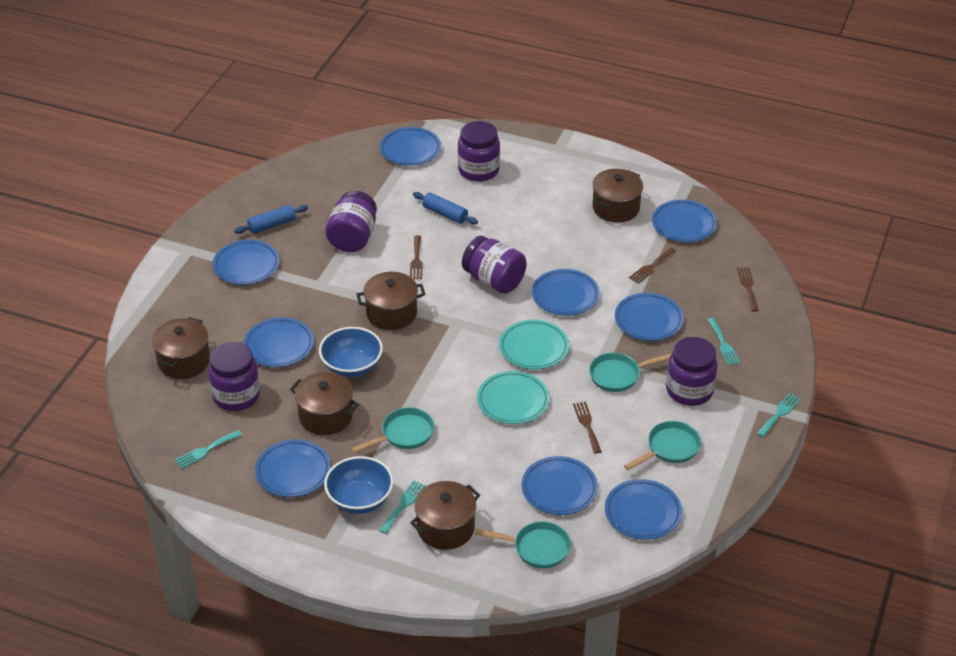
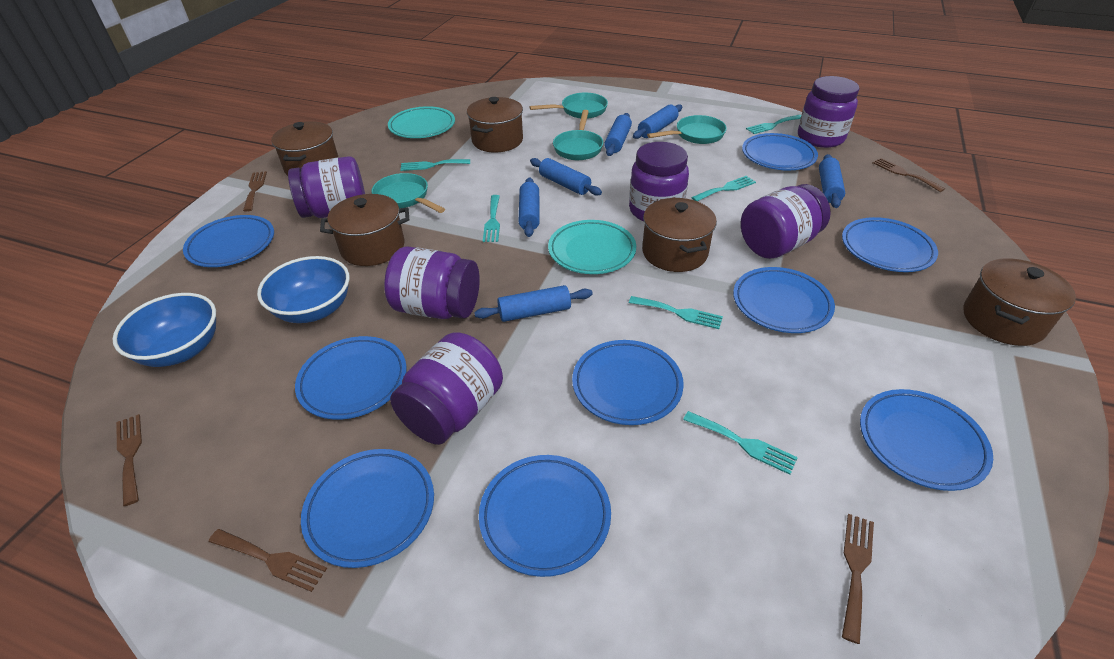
blue rolling pin: [234,205,308,234] [413,192,478,225] = 2 -> [474,285,593,322] [519,177,540,237] [530,158,602,196] [604,113,632,156] [633,104,682,139] [819,154,845,208] = 6
brown fork: [410,235,423,279] [573,402,602,454] [629,248,676,284] [737,267,759,312] = 4 -> [116,414,142,506] [209,529,327,592] [243,171,267,212] [842,514,874,644] [873,158,945,192] = 5
purple jar: [208,342,260,411] [325,191,377,252] [458,121,500,182] [462,236,527,294] [666,337,718,406] = 5 -> [288,156,365,218] [384,247,480,319] [390,332,503,445] [629,142,689,221] [741,184,831,259] [798,76,859,148] = 6
turquoise fork: [175,430,242,469] [379,480,425,534] [707,318,740,366] [757,393,801,437] = 4 -> [400,159,470,171] [483,195,500,242] [629,296,723,329] [683,411,798,475] [691,176,756,201] [746,115,801,134] = 6

